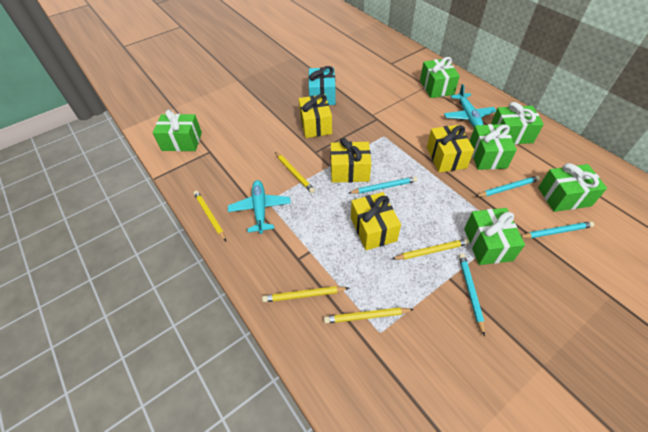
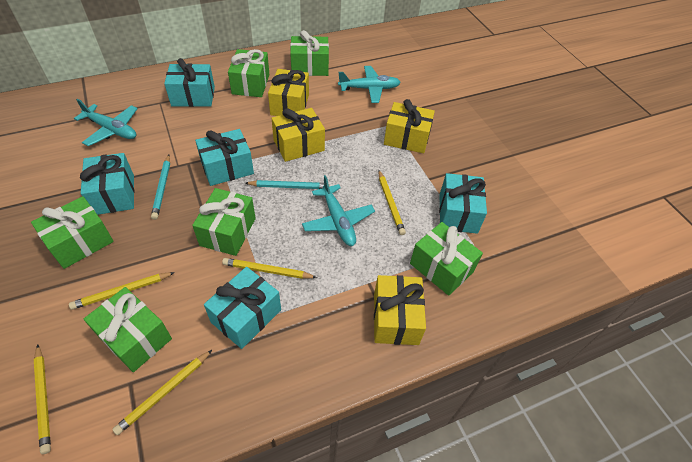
turquoise gift: [308,66,335,105] = 1 -> [80,153,134,215] [164,58,215,107] [195,129,254,186] [204,267,281,349] [439,173,487,234] = 5
turquoise pencil: [349,177,417,194] [459,253,485,336] [475,176,540,197] [521,221,594,238] = 4 -> [151,155,170,220] [245,180,329,189] = 2
turquoise plane: [228,180,291,234] [444,84,496,127] = 2 -> [74,99,138,146] [302,175,375,246] [338,66,401,103] = 3

